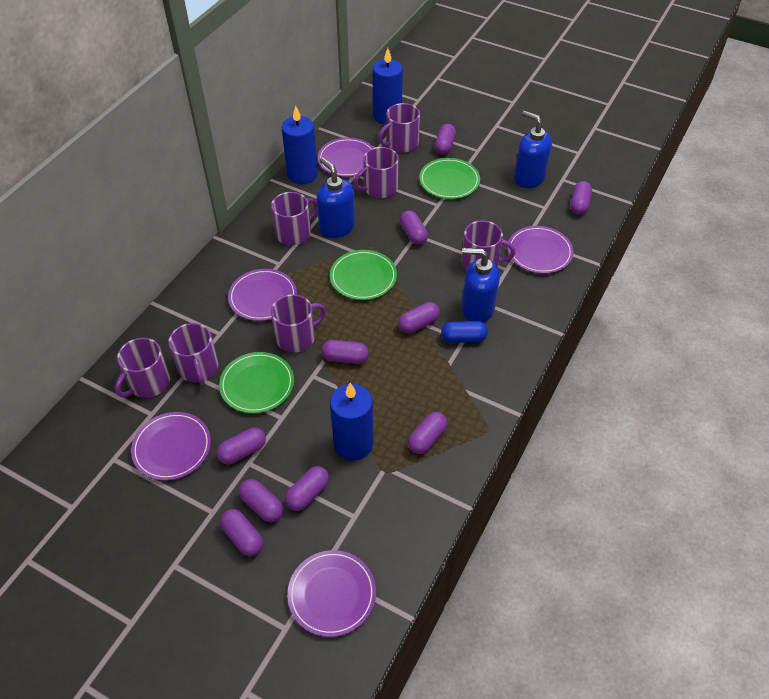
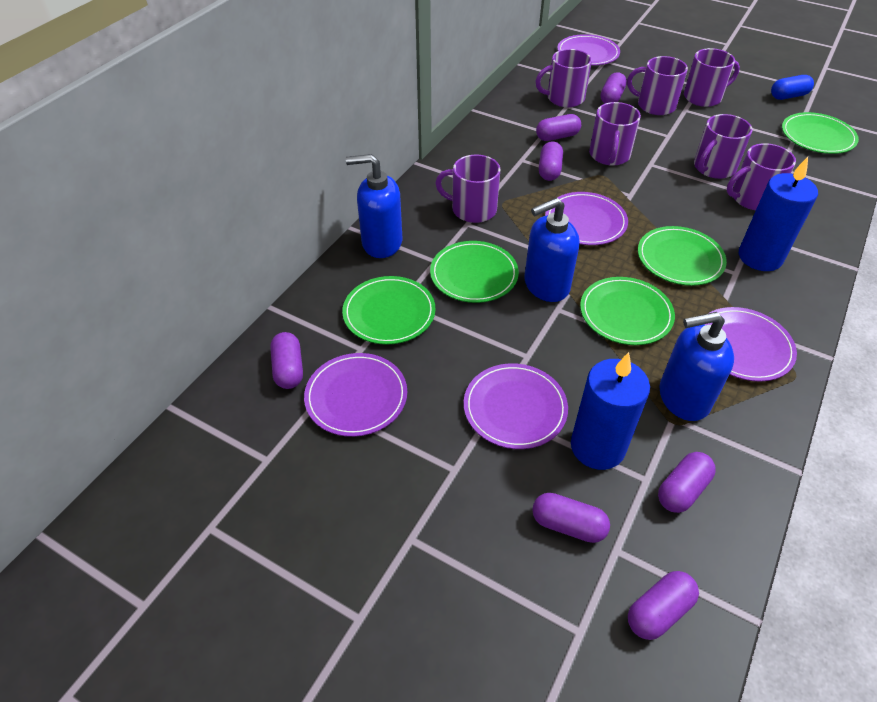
blue candle: [282,105,318,184] [330,383,373,461] [373,48,403,125] = 3 -> [571,352,650,470] [739,157,818,271] = 2
green plate: [219,352,294,414] [330,250,397,300] [419,158,480,199] = 3 -> [342,276,436,345] [430,241,519,303] [580,277,675,345] [638,226,727,286] [782,112,859,154] = 5
purple capsule: [217,428,266,464] [220,509,263,556] [239,479,283,522] [285,466,329,511] [321,340,369,364] [398,302,440,333] [400,210,428,245] [408,412,447,454] [435,124,456,155] [570,181,592,215] = 10 -> [270,332,303,389] [532,493,610,543] [536,114,581,141] [539,141,563,181] [601,72,627,104] [628,571,699,640] [658,452,716,513] = 7

